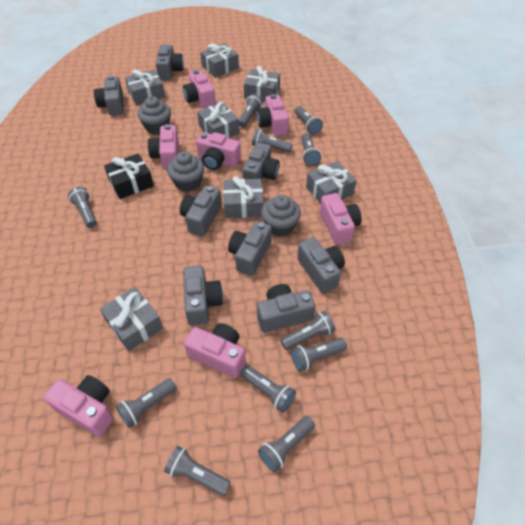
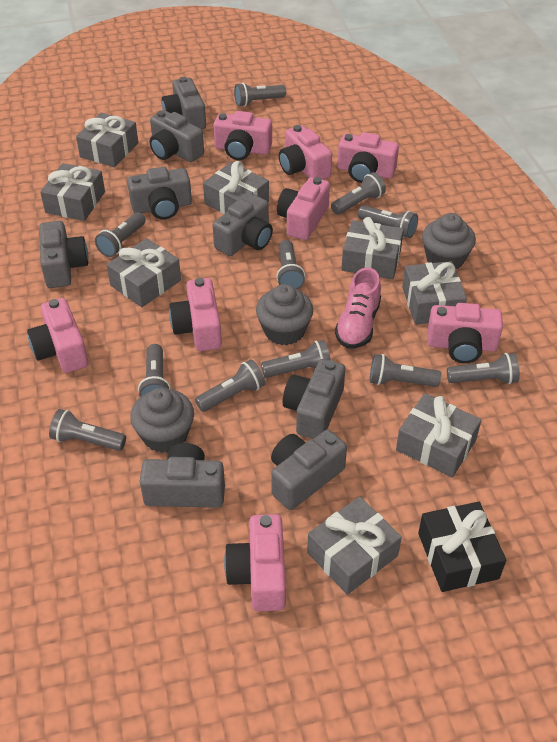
grey gift: [100,287,163,351] [125,70,165,106] [197,102,240,138] [200,43,239,78] [223,176,263,218] [244,66,280,101] [306,161,357,204] = 7 -> [40,163,105,221] [76,113,138,167] [107,238,181,307] [203,161,269,214] [307,496,402,595] [341,217,404,279] [396,393,481,477] [402,261,467,325] = 8
pink camera: [44,375,114,437] [148,124,179,169] [183,70,216,109] [184,323,246,378] [196,132,241,170] [257,94,289,136] [320,193,362,245] = 7 -> [27,298,88,373] [169,278,222,351] [214,111,272,160] [224,514,286,611] [277,177,330,240] [279,125,332,180] [337,132,399,183] [428,303,503,363] = 8
pink shoe: none = 0 -> [335,268,381,349] = 1

